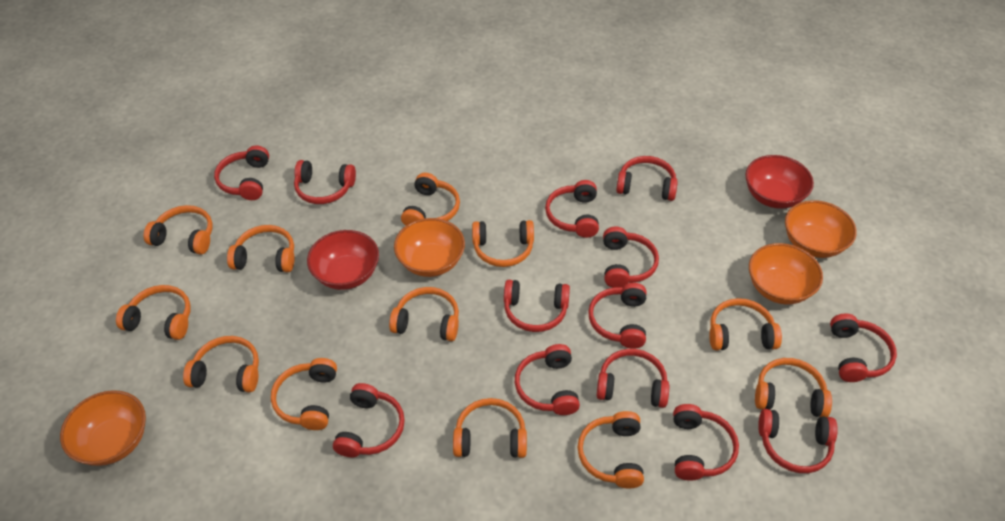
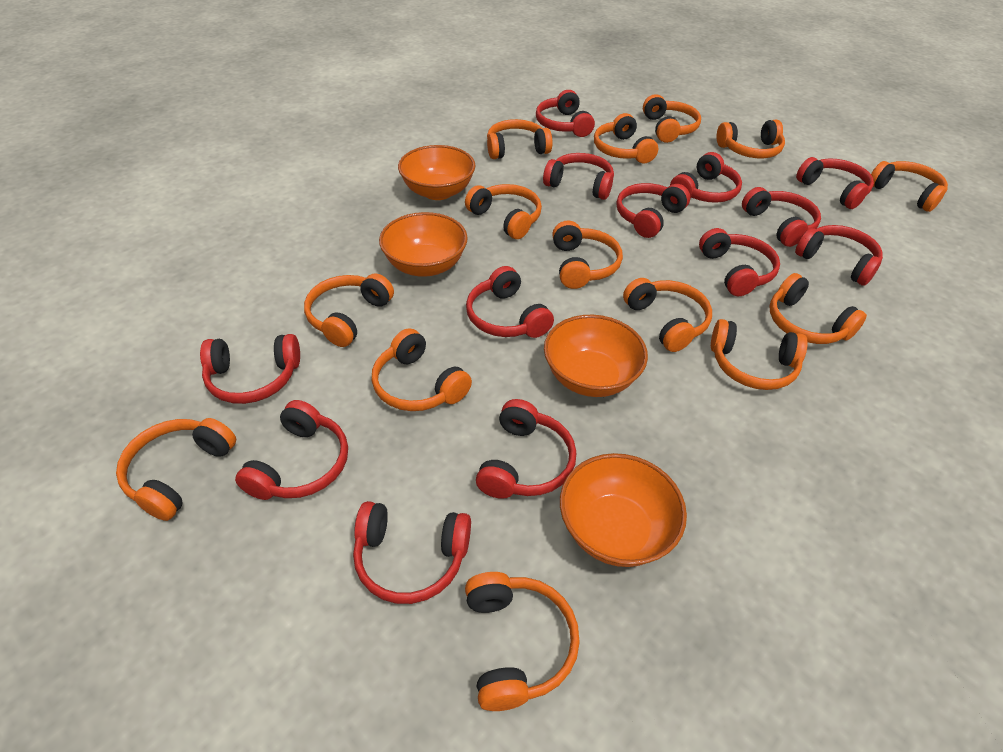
orange headphones: [116,285,191,340] [144,205,213,254] [183,336,259,393] [227,225,294,272] [271,358,337,430] [389,287,459,341] [401,173,460,226] [453,398,527,458] [472,220,534,267] [578,411,644,488] [709,298,782,350] [755,358,832,417] = 12 -> [116,418,236,521] [304,274,394,347] [372,328,472,411] [465,184,542,239] [465,572,580,711] [487,119,553,159] [552,221,623,289] [594,113,658,163] [623,278,712,352] [643,94,701,143] [711,319,808,390] [717,120,785,158] [770,273,867,344] [871,161,948,212] = 14
red bowl: [307,230,379,290] [745,155,814,209] = 2 -> none = 0

